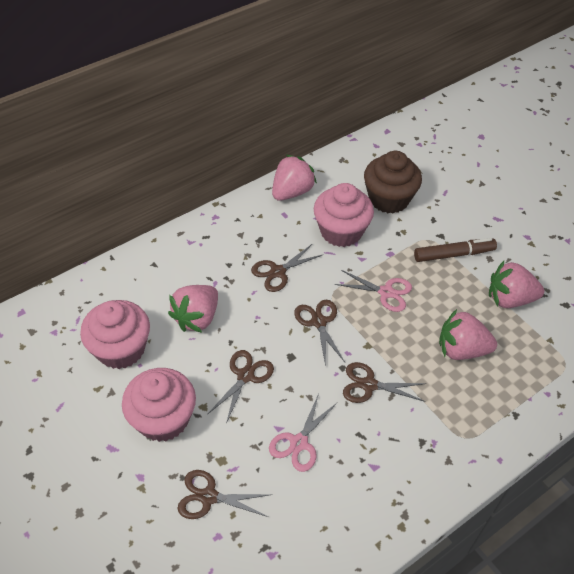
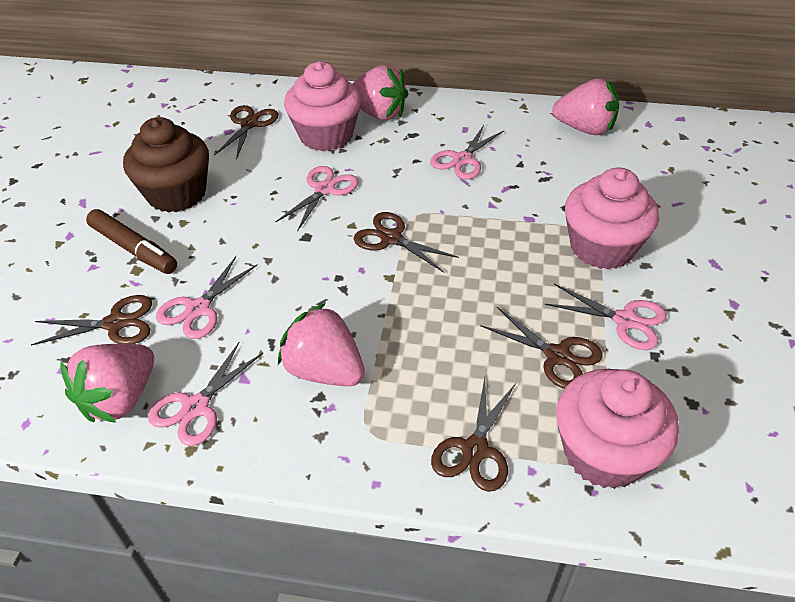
pink scissors: [269,394,338,472] [335,270,412,312] = 2 -> [148,342,263,446] [156,256,258,339] [276,166,359,232] [430,125,504,179] [545,284,667,350] = 5

